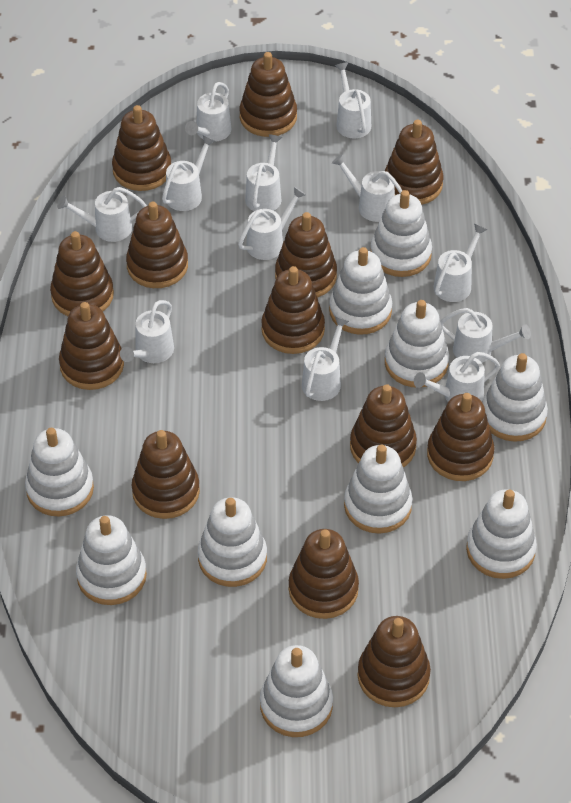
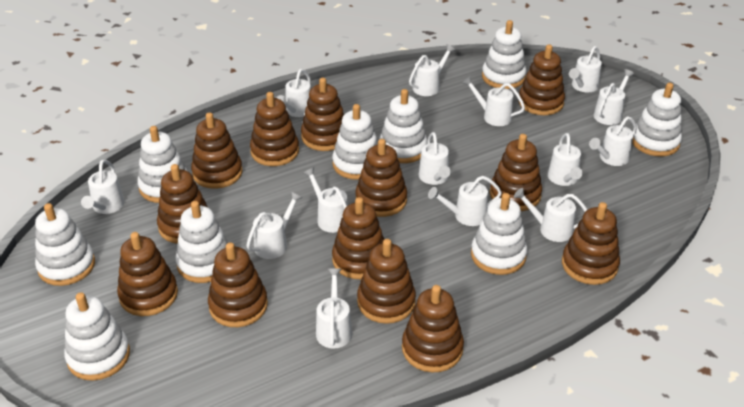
white stacking toy: [25,428,94,516] [76,515,147,605] [198,497,267,587] [260,645,333,737] [329,247,392,335] [344,445,413,534] [370,190,432,277] [385,300,449,388] [466,489,537,579] [482,353,548,442] = 10 -> [35,203,95,286] [64,292,130,381] [137,126,187,203] [175,201,228,283] [332,104,378,180] [379,89,427,163] [471,193,527,275] [482,20,526,89] [632,83,682,157] = 9
white watering can: [57,187,147,242] [120,300,174,363] [162,136,215,211] [185,82,231,142] [238,187,306,260] [245,134,282,211] [302,317,349,401] [332,154,403,222] [335,62,371,138] [414,352,500,402] [434,224,487,302] [440,308,531,363] = 12 -> [81,160,125,214] [246,192,303,259] [277,69,311,117] [303,167,348,233] [316,268,352,349] [409,44,455,96] [419,132,451,185] [428,176,502,226] [462,76,525,126] [514,188,587,242] [548,133,583,186] [569,46,602,92] [589,116,637,166] [593,69,634,125] = 14

